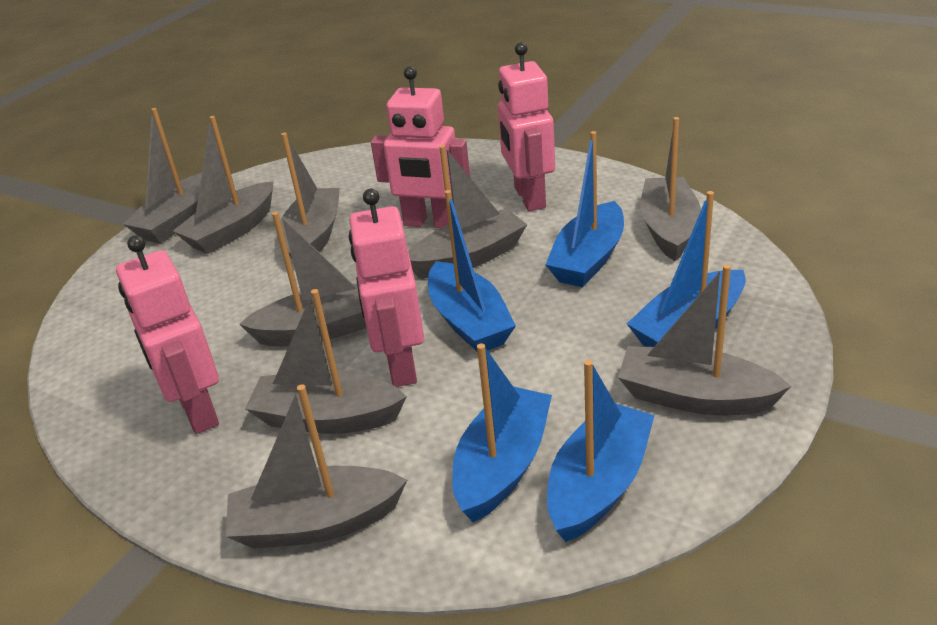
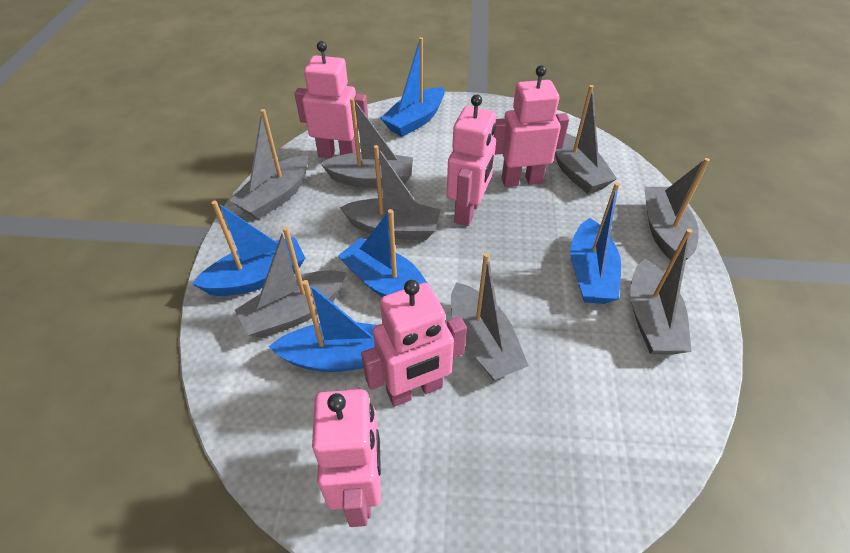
grey boat: [123,108,202,244] [173,116,273,254] [226,384,407,549] [239,212,367,346] [245,289,407,434] [280,133,340,258] [408,145,527,278] [618,264,791,415] [640,117,701,261] = 9 -> [229,109,308,219] [235,226,347,338] [320,98,413,188] [340,145,441,240] [451,253,529,380] [555,85,617,194] [630,229,692,355] [644,158,710,260] = 8
pink robot: [116,235,219,434] [349,189,424,387] [371,66,470,228] [498,42,555,211] = 4 -> [294,41,368,158] [312,388,381,527] [361,280,467,407] [447,94,496,226] [494,65,569,187] = 5

